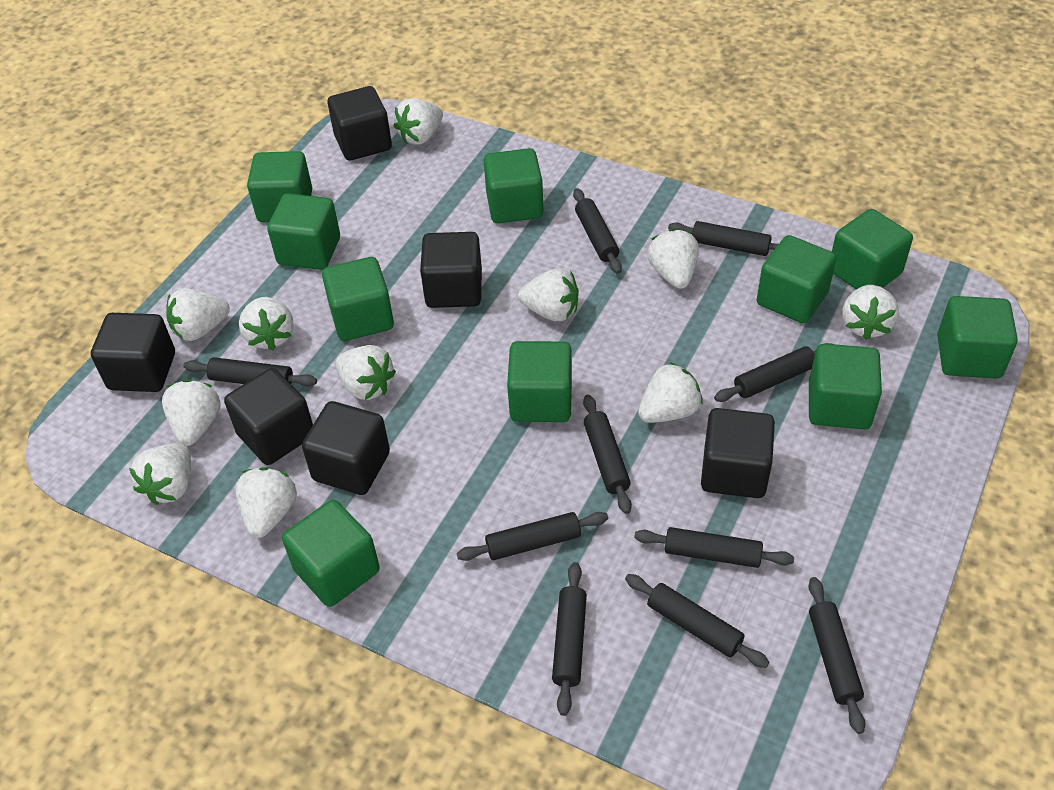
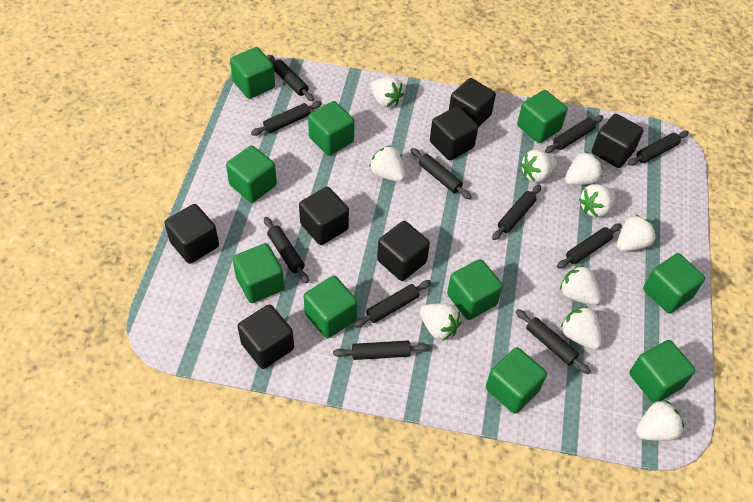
black cube: [91,313,175,392] [224,368,313,465] [302,401,390,495] [328,86,392,161] [420,232,482,308] [701,408,775,498] = 6 -> [164,204,219,264] [238,304,294,369] [299,187,349,245] [377,221,430,281] [430,106,478,160] [449,78,496,127] [592,114,643,168] = 7
black rolling pin: [183,357,317,387] [457,512,608,561] [552,562,587,716] [573,188,622,274] [583,394,632,514] [625,574,769,668] [634,527,794,568] [668,221,778,256] [714,343,830,402] [808,577,865,734] = 10 -> [251,101,322,136] [264,217,309,283] [267,55,314,101] [333,341,429,360] [353,280,431,328] [410,148,472,200] [492,185,541,240] [516,309,591,374] [545,115,603,153] [557,223,622,269] [628,131,689,166] = 11
white strawberry: [129,443,191,505] [162,380,221,446] [166,288,230,341] [235,467,297,538] [239,297,294,350] [336,345,396,400] [394,98,443,145] [518,268,579,321] [638,362,703,423] [647,229,699,289] [842,285,899,340] = 11 -> [369,145,405,182] [371,77,404,108] [420,304,461,340] [520,150,557,182] [560,265,601,305] [561,307,602,349] [565,152,603,185] [579,184,615,217] [617,214,656,251] [636,400,684,441] = 10

